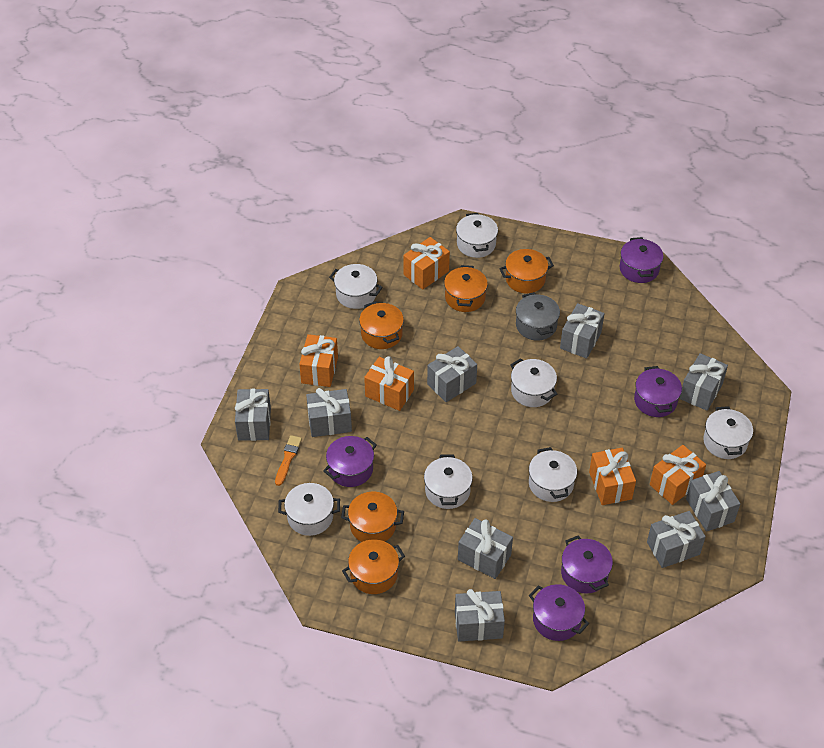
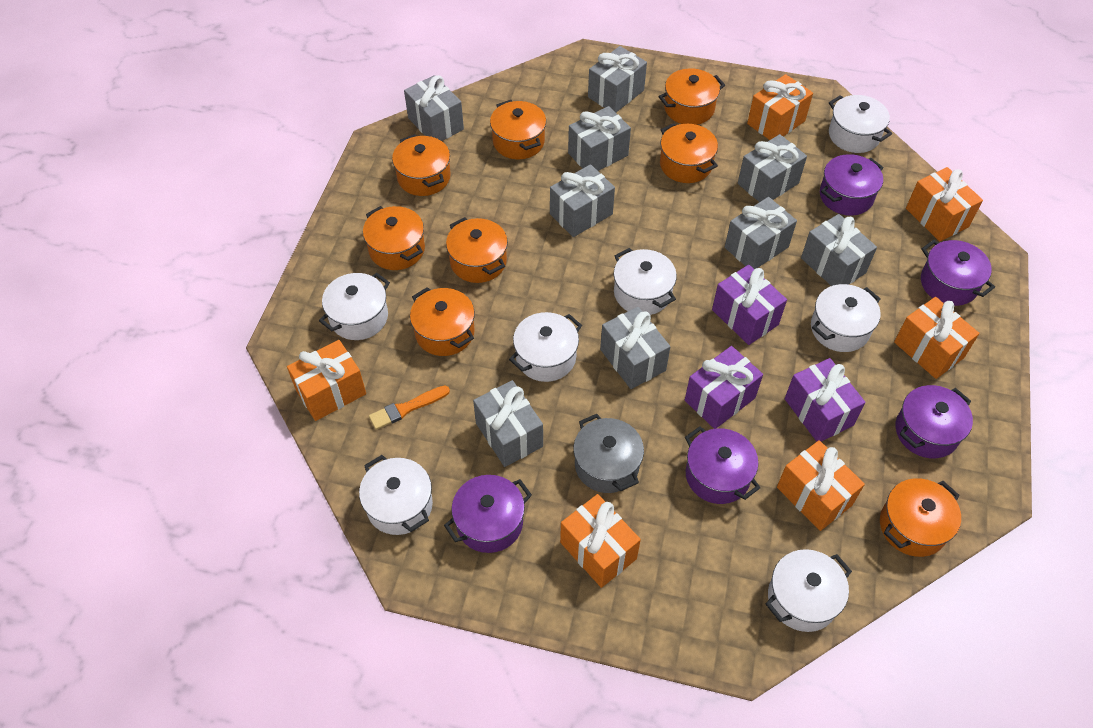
orange gift: [299,334,338,387] [364,356,414,411] [403,237,450,290] [589,448,636,505] [650,445,706,505] = 5 -> [287,340,366,421] [560,494,641,588] [747,74,813,140] [777,440,865,531] [894,297,980,379] [906,167,983,242] = 6
orange pot: [341,492,404,542] [342,540,405,594] [359,301,404,349] [444,265,488,312] [499,249,554,293] = 5 -> [363,206,425,270] [392,134,451,196] [410,287,475,356] [446,217,508,283] [490,100,546,159] [658,68,725,125] [660,123,718,183] [880,478,961,557] = 8
purple gift: none = 0 -> [685,346,763,429] [712,265,787,345] [785,358,866,442] = 3

